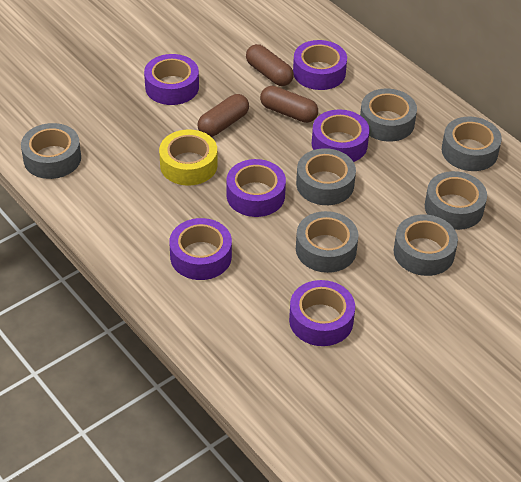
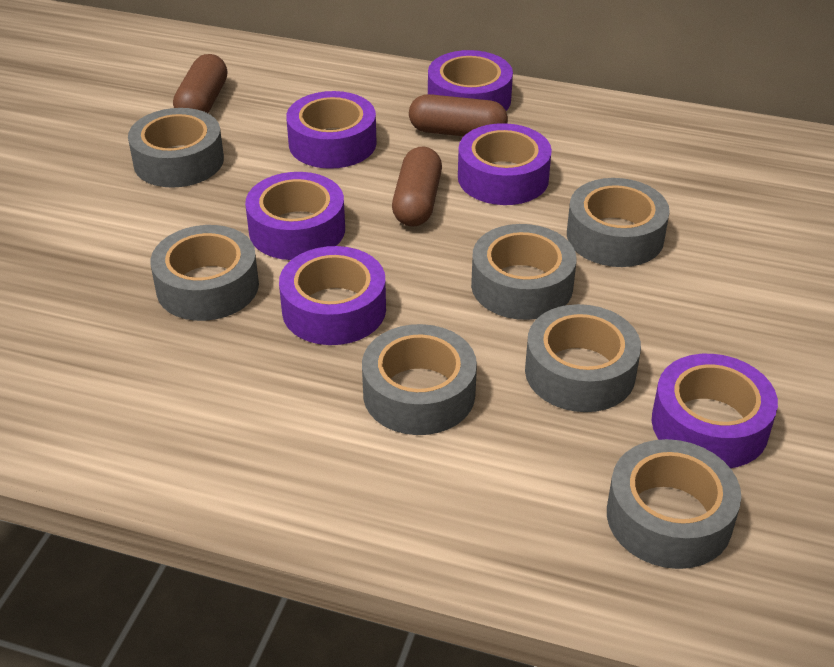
yellow tape: [159,130,218,186] = 1 -> none = 0

